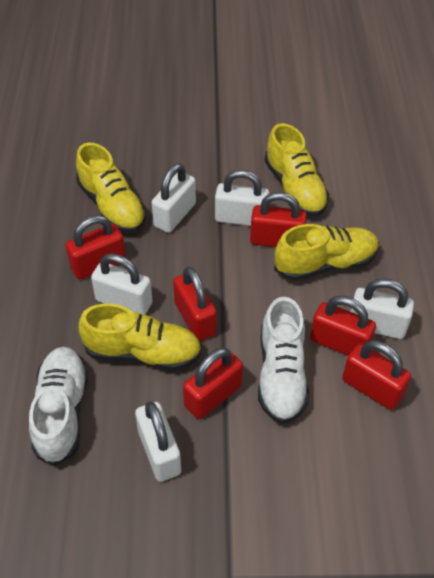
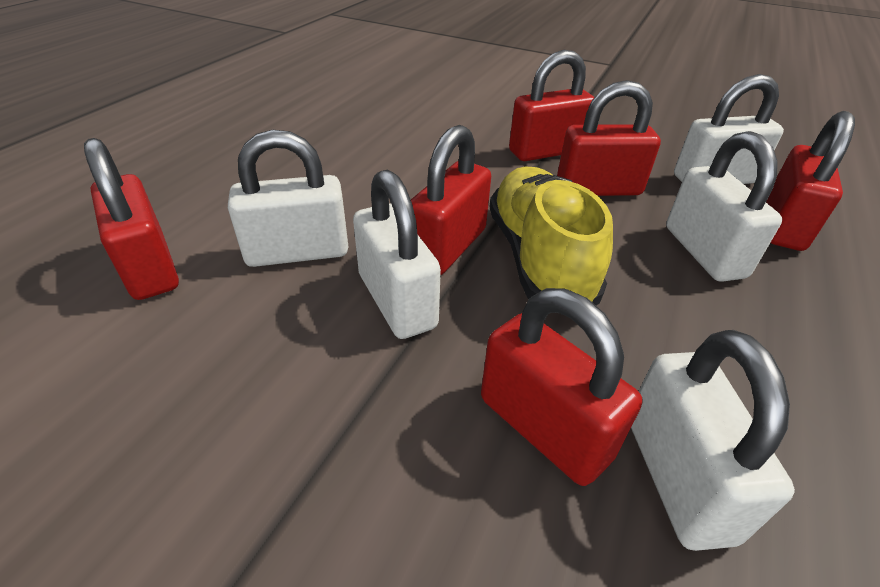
white shoe: [29,347,88,466] [258,297,309,424] = 2 -> none = 0
yellow shoe: [76,143,146,233] [79,304,202,371] [264,123,329,217] [274,224,379,281] = 4 -> [490,167,613,305] = 1

